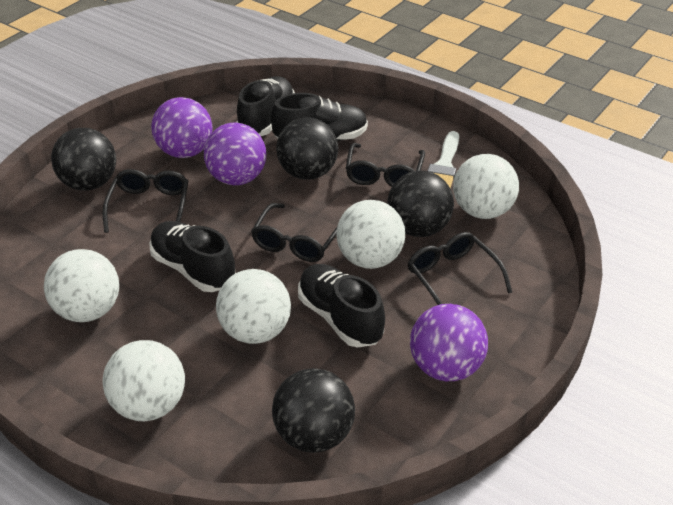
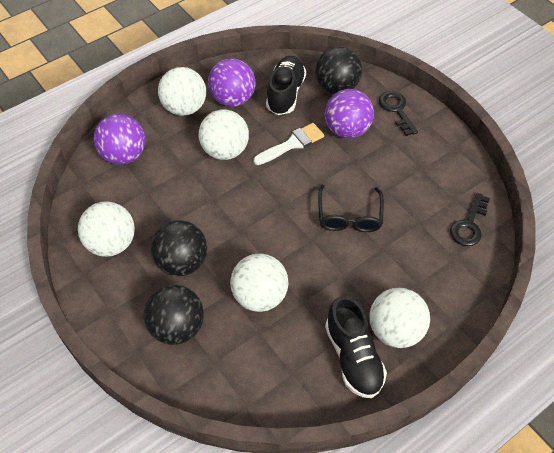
black ball: [51,128,116,191] [272,368,355,453] [276,117,338,180] [387,171,454,237] = 4 -> [143,285,204,345] [151,220,207,276] [315,46,362,94] = 3
black glasses: [103,169,188,233] [251,203,337,262] [346,143,425,187] [408,232,512,305] = 4 -> [318,185,384,232] = 1
black key: none = 0 -> [379,91,418,136] [450,193,490,246] = 2
black shoe: [149,221,235,292] [236,76,295,136] [271,93,368,141] [298,264,385,348] = 4 -> [266,56,306,115] [325,296,387,398] = 2

